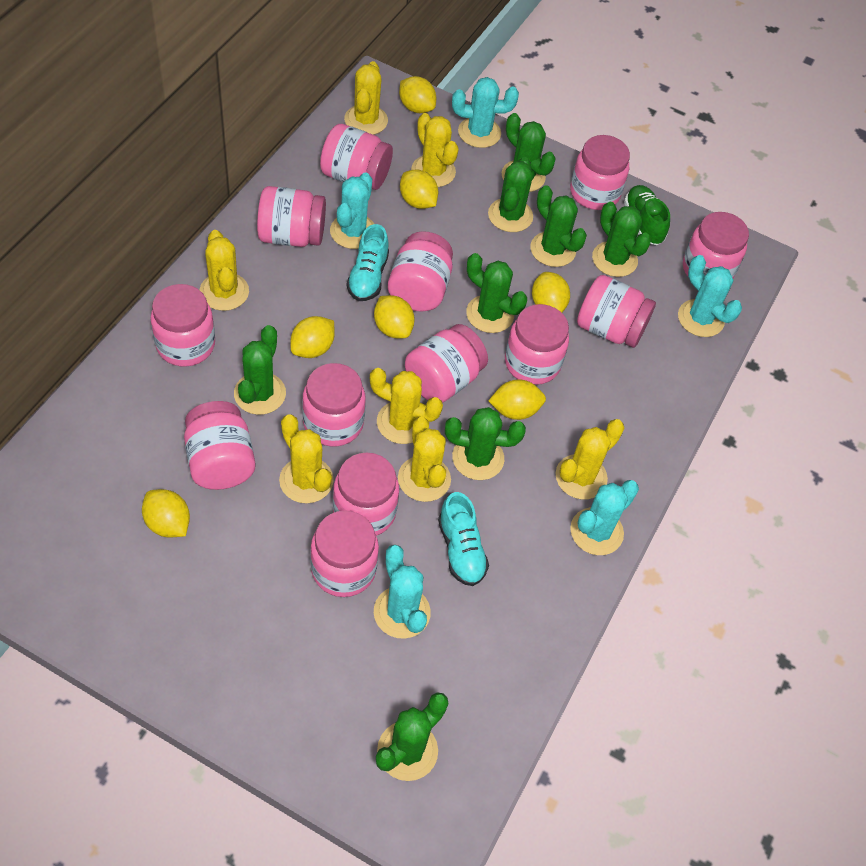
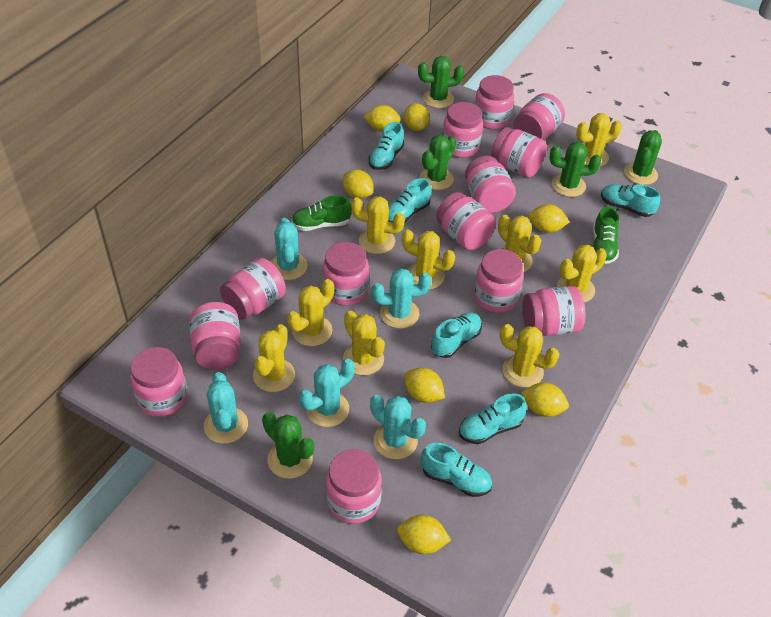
green cactus: [234,325,286,415] [376,692,448,781] [445,407,526,480] [466,253,527,333] [488,157,533,232] [502,113,556,192] [530,185,587,267] [592,202,651,277] = 8 -> [262,412,314,479] [418,56,464,108] [420,135,456,190] [550,142,601,197] [624,130,662,185] = 5
green shoe: [624,185,670,245] = 1 -> [291,195,351,231] [593,207,619,264] = 2
turquoise shoe: [347,224,389,301] [438,492,489,586] = 2 -> [369,122,404,170] [388,178,431,222] [421,443,492,497] [431,312,482,358] [459,393,527,444] [601,184,660,217] = 6
yellow cactus: [200,230,249,311] [279,414,334,503] [344,61,388,135] [370,368,443,444] [398,417,451,502] [411,113,458,187] [555,419,624,500] = 7 -> [253,324,295,392] [287,279,334,346] [343,311,385,375] [351,196,405,254] [402,230,455,289] [498,215,541,272] [500,324,559,388] [557,245,607,303] [576,113,622,167] = 9

